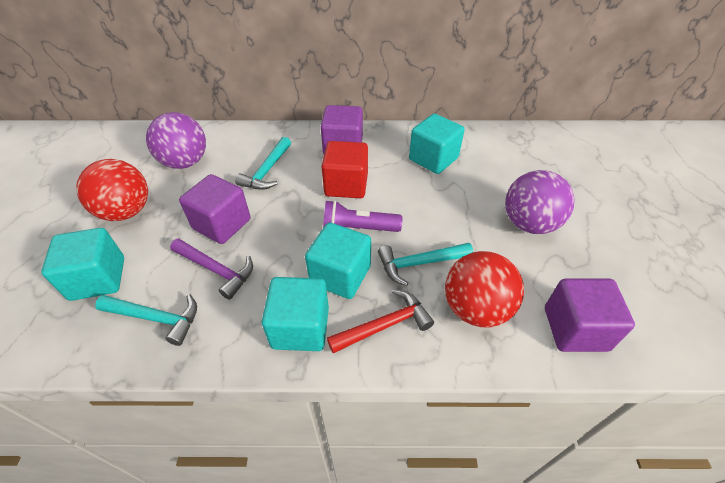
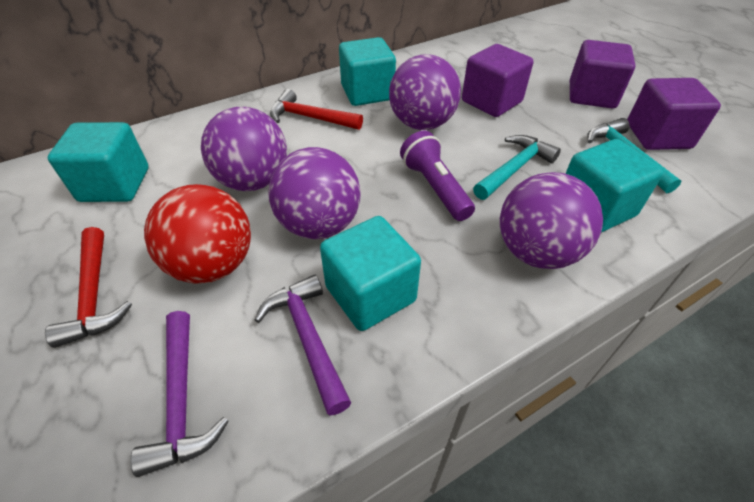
purple ball: [146,112,206,169] [505,170,575,234] = 2 -> [201,107,287,191] [268,147,361,239] [389,54,461,130] [500,172,603,269] = 4
purple hammer: [170,239,253,300] = 1 -> [130,311,229,477] [255,275,351,415] = 2
red ball: [76,159,148,221] [445,251,524,327] = 2 -> [144,184,251,284] = 1
red cube: [321,141,368,198] = 1 -> none = 0
red hammer: [327,289,434,353] = 1 -> [45,227,132,348] [270,89,363,130] = 2
turquoise hammer: [95,294,197,346] [235,137,291,190] [378,243,473,286] = 3 -> [473,135,561,200] [587,118,681,193] = 2

